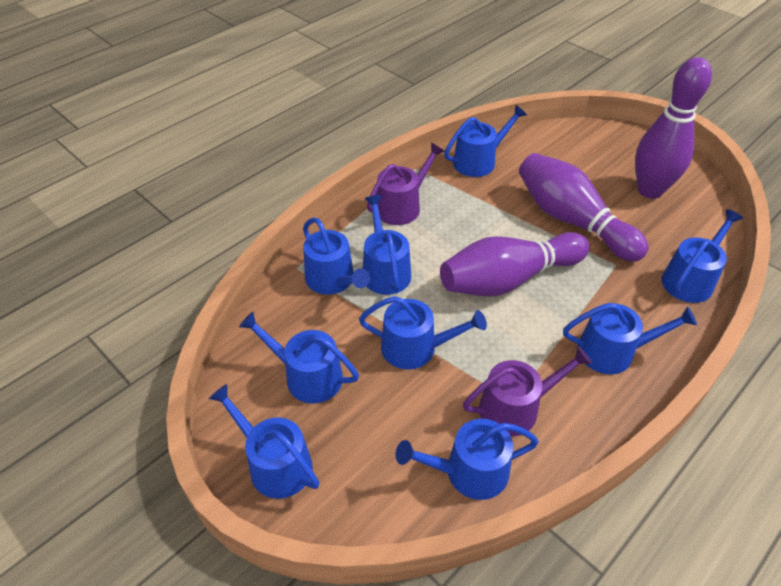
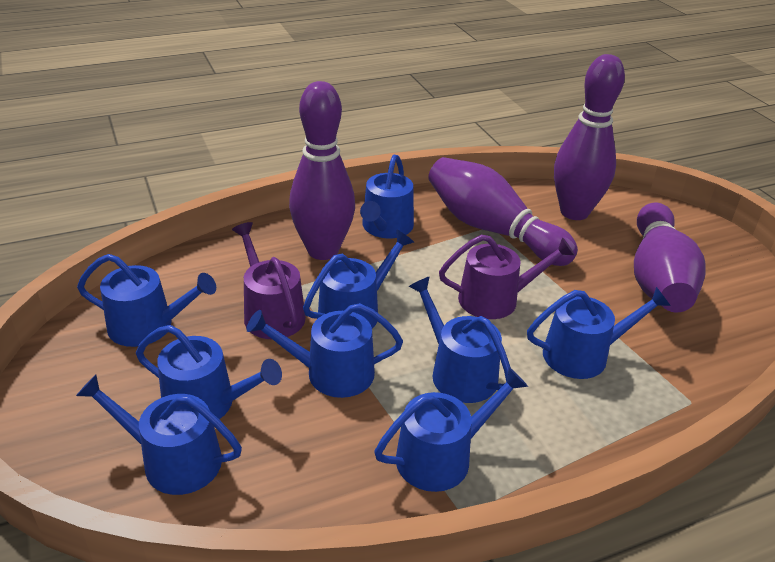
purple bowling pin: [440,232,590,297] [519,153,649,262] [635,57,712,199] = 3 -> [289,81,355,260] [428,157,578,266] [554,54,625,220] [634,202,706,312] = 4

